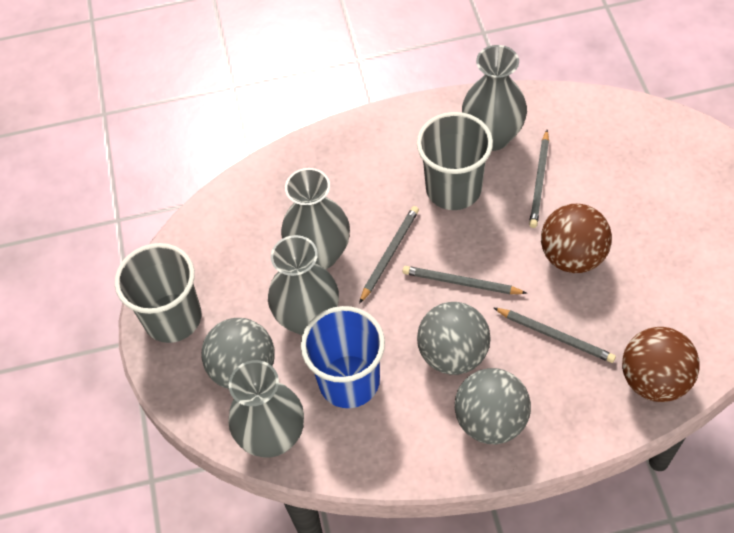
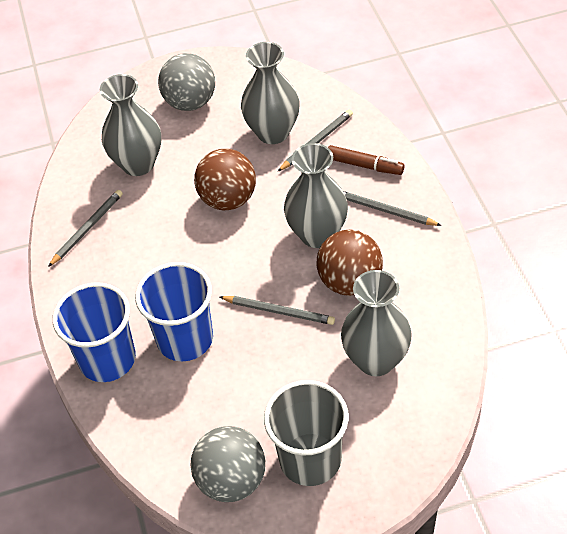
blue cup: [301,306,385,408] = 1 -> [53,282,136,382] [135,262,213,361] = 2
brown marker: none = 0 -> [328,145,404,175] = 1
grey ball: [202,318,275,389] [417,302,491,375] [455,368,531,444] = 3 -> [158,53,215,111] [190,426,265,502] = 2
grey cup: [115,243,201,343] [417,112,493,210] = 2 -> [264,380,349,486] = 1

